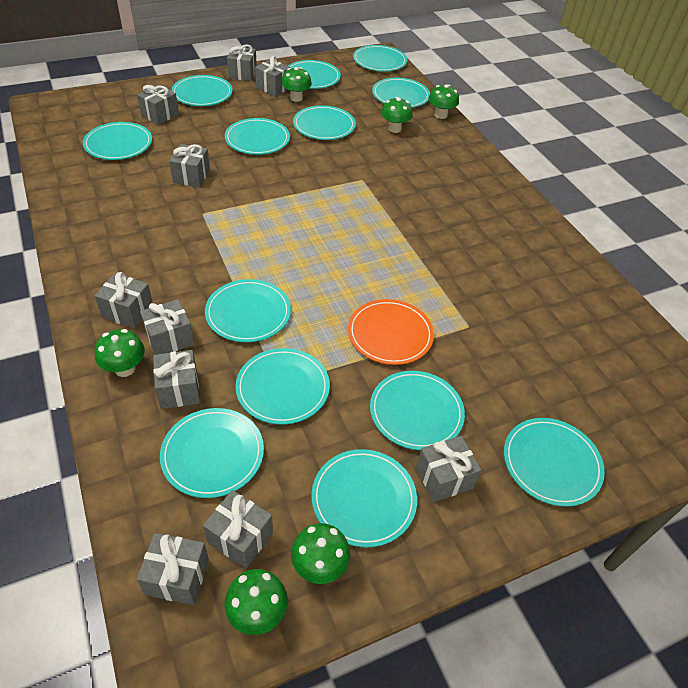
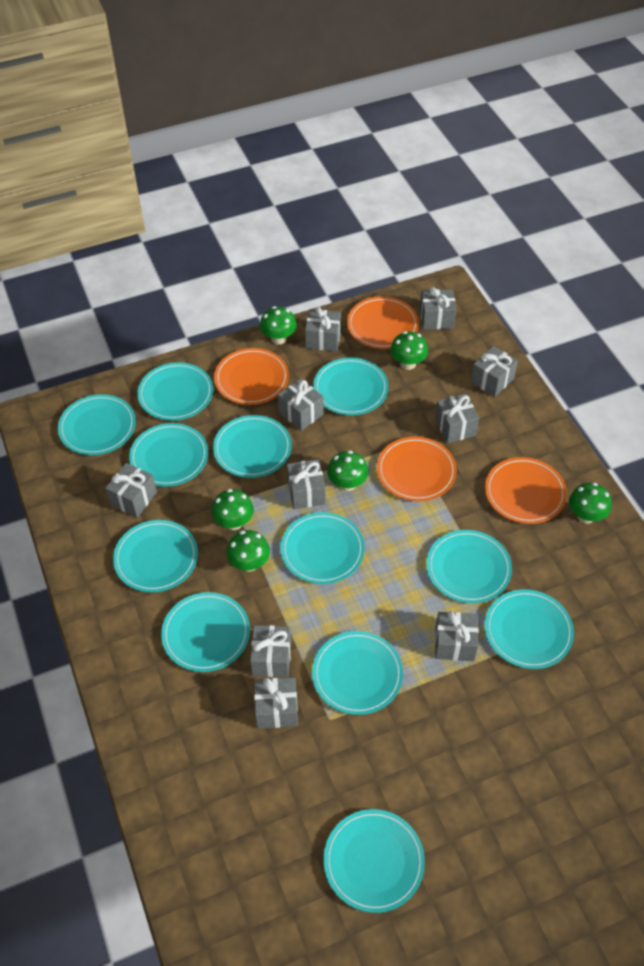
orange plate: [348,299,434,365] = 1 -> [214,348,289,405] [347,296,419,349] [377,437,457,501] [485,457,567,524] = 4
turquoise plate: [83,122,152,160] [160,408,264,498] [171,75,233,106] [205,279,291,342] [225,118,290,155] [235,348,330,424] [288,60,341,89] [293,105,356,140] [311,449,417,547] [353,45,407,72] [370,371,465,450] [372,78,430,108] [504,418,605,507] = 13 -> [58,394,136,455] [113,520,198,592] [129,423,208,487] [138,362,213,421] [161,592,250,672] [213,415,292,478] [281,512,365,584] [312,631,403,715] [313,358,388,415] [324,809,425,913] [426,530,512,603] [485,589,574,669] = 12

